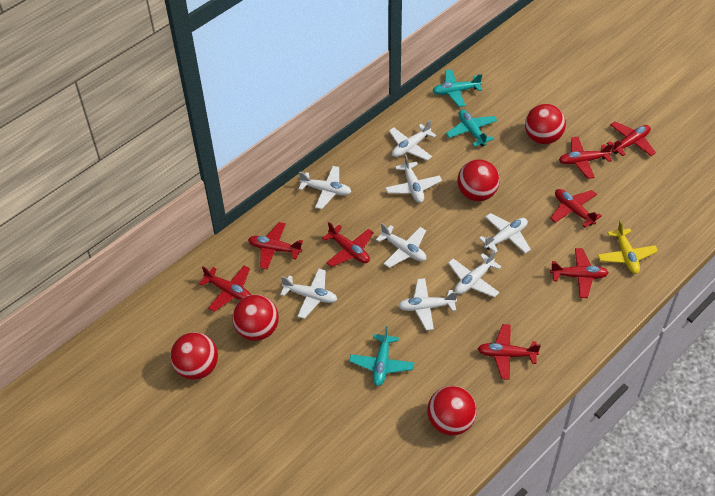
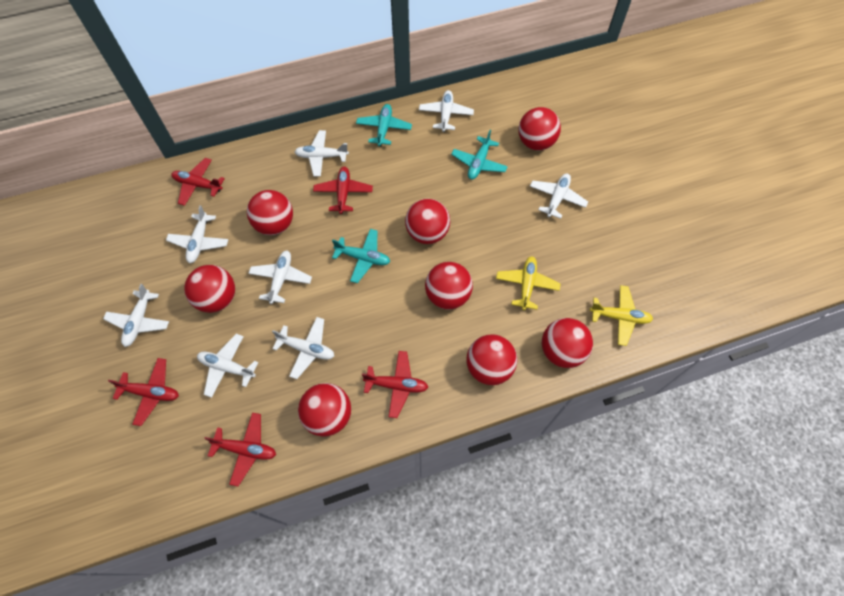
red ball: [170,332,218,380] [232,295,279,341] [427,386,477,435] [457,159,500,201] [525,104,566,144] = 5 -> [184,265,235,313] [247,190,293,235] [298,383,351,437] [405,199,450,244] [425,262,473,310] [467,334,517,385] [519,107,561,151] [542,318,593,368] = 8
red plane: [199,266,251,312] [248,222,303,269] [322,222,374,267] [478,324,541,380] [550,189,602,228] [550,248,609,298] [559,137,613,179] [607,121,656,156] = 8 -> [108,358,179,426] [171,158,225,206] [204,413,276,486] [313,167,373,214] [362,351,428,418] = 5
yellow plane: [598,221,658,274] = 1 -> [496,257,561,310] [590,285,653,346] = 2

